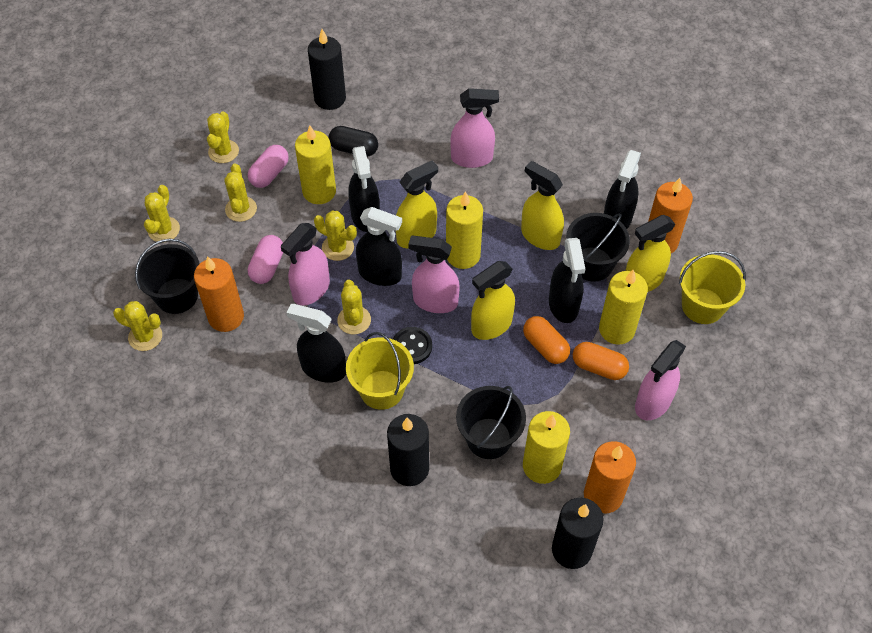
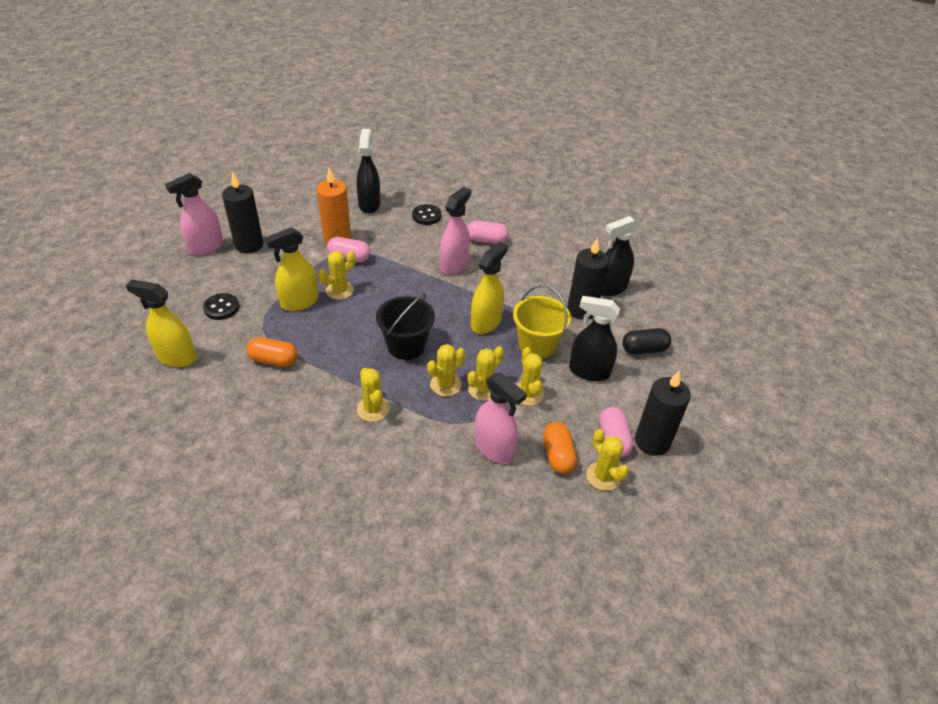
black bucket: [135,239,200,314] [456,386,526,459] [566,213,630,282] = 3 -> [376,293,435,360] = 1
black button: [393,327,432,364] = 1 -> [203,293,239,320] [412,204,441,225] = 2
black spray bottle: [286,304,346,383] [348,146,380,232] [356,207,402,286] [549,238,585,323] [604,150,641,229] = 5 -> [356,129,380,214] [569,296,620,381] [601,216,639,296] = 3
orange candle: [194,256,244,332] [584,441,636,513] [648,178,693,253] = 3 -> [317,168,351,245] = 1
pink capsule: [248,145,289,188] [248,235,283,284] = 2 -> [327,237,371,263] [467,220,509,244] [599,407,633,457] = 3
pink spray bottle: [281,223,330,306] [408,236,460,313] [450,88,499,168] [635,340,686,420] = 4 -> [165,173,223,255] [440,187,471,275] [475,372,527,463] = 3
yellow bucket: [346,332,414,410] [679,251,746,324] = 2 -> [513,285,571,358] = 1
yellow candle: [295,125,336,204] [446,191,483,269] [523,411,570,484] [599,270,648,345] = 4 -> none = 0
yellow spray bottle: [396,160,438,249] [471,261,515,340] [521,161,564,250] [625,215,675,292] = 4 -> [126,279,197,367] [264,227,319,311] [471,242,508,334] = 3

